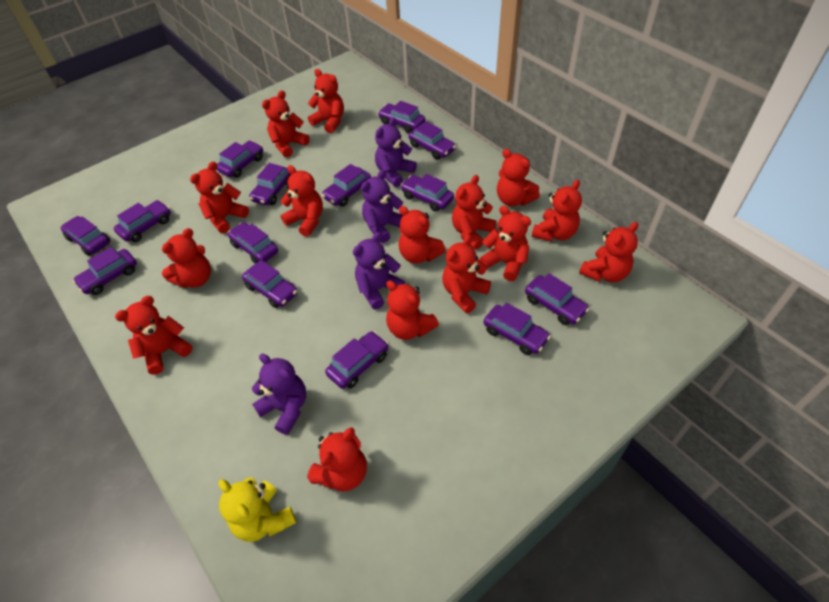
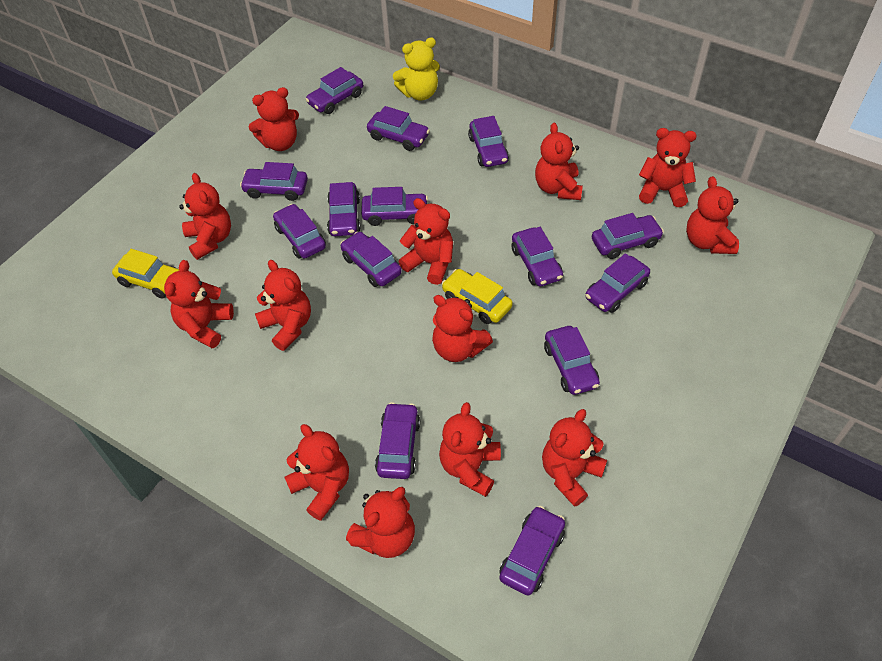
purple teddy bear: [252,354,306,435] [353,232,405,309] [361,170,403,243] [375,117,417,187] = 4 -> none = 0
red teddy bear: [115,296,192,374] [162,228,211,288] [190,162,249,233] [262,90,310,157] [281,165,323,237] [307,427,367,492] [308,69,344,133] [386,280,439,340] [399,206,446,264] [442,235,491,313] [452,175,496,249] [479,206,531,281] [497,149,540,206] [532,180,582,241] [579,222,638,282] = 15 -> [164,260,234,348] [179,173,231,260] [249,87,299,151] [255,260,311,351] [285,424,349,521] [346,487,415,558] [398,198,453,285] [432,295,493,362] [439,402,501,497] [535,123,583,200] [542,409,607,507] [639,128,697,207] [686,176,739,254] = 13
yellow car: none = 0 -> [112,249,179,299] [441,269,513,324] = 2

